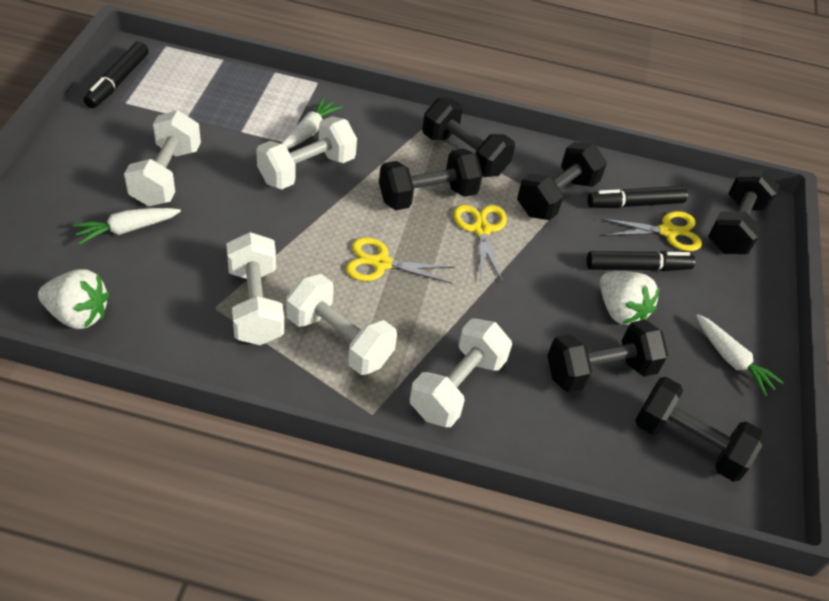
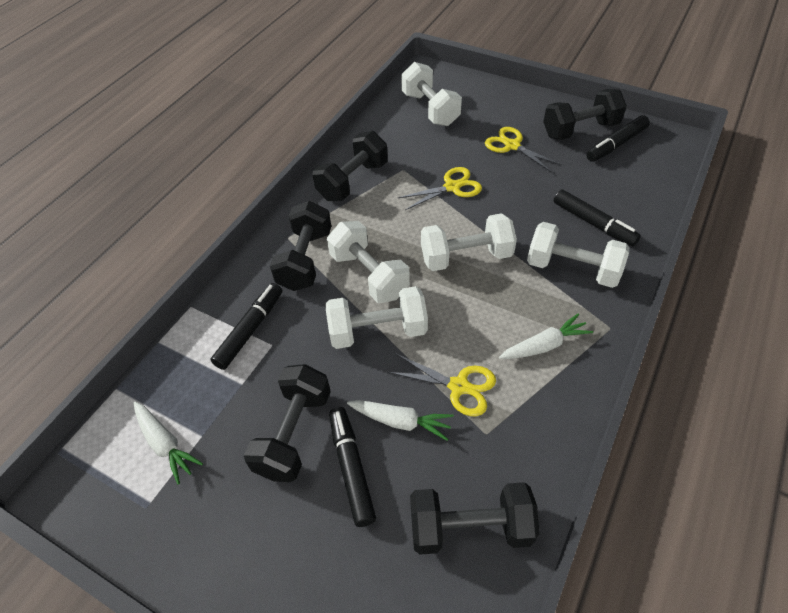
black dumbbell: [379,149,483,210] [422,98,515,177] [517,142,607,220] [547,320,668,393] [635,377,765,482] [708,169,779,254] = 6 -> [244,364,331,482] [270,201,331,291] [313,131,388,201] [410,482,540,555] [543,89,627,140] = 5
black marker: [84,41,149,108] [586,251,695,271] [587,186,688,208] = 3 -> [210,283,282,370] [329,407,376,527] [554,190,641,246] [587,115,650,162] = 4
white strawberry: [38,269,109,329] [600,271,660,325] = 2 -> none = 0

